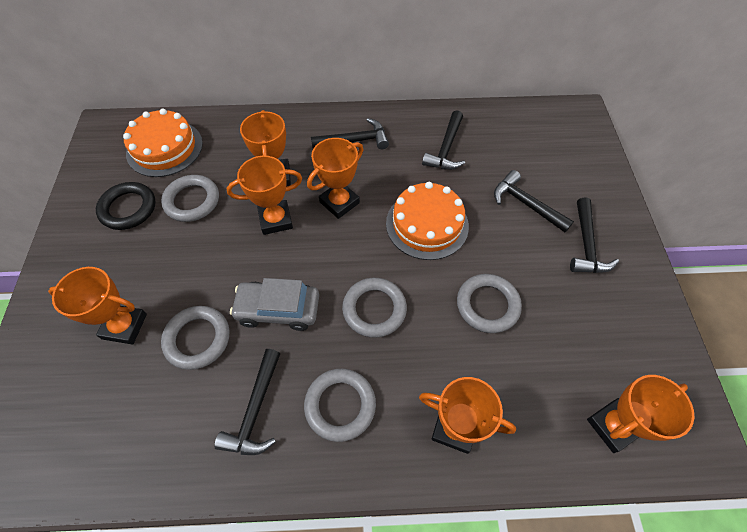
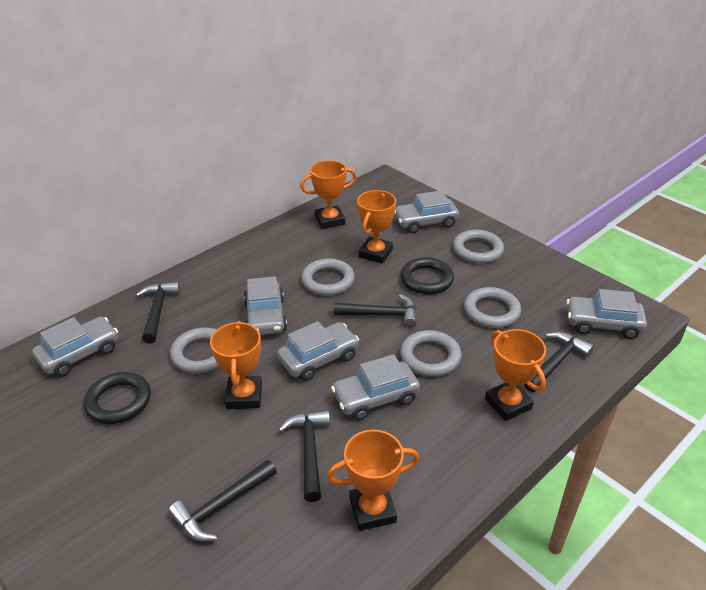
black ring: [96,182,156,230] = 1 -> [84,372,151,424] [400,257,454,295] = 2
grey car: [230,278,319,331] = 1 -> [32,317,118,377] [244,276,287,335] [277,321,359,381] [331,354,420,420] [395,190,459,233] [566,289,647,339] = 6
orange cake: [123,109,203,177] [386,182,469,260] = 2 -> none = 0
orange trophy: [48,267,147,345] [226,156,302,235] [240,110,291,186] [307,138,363,219] [419,377,516,454] [587,375,695,453] = 6 -> [210,321,262,409] [300,160,357,229] [327,430,419,531] [357,190,396,264] [485,329,546,421] = 5

